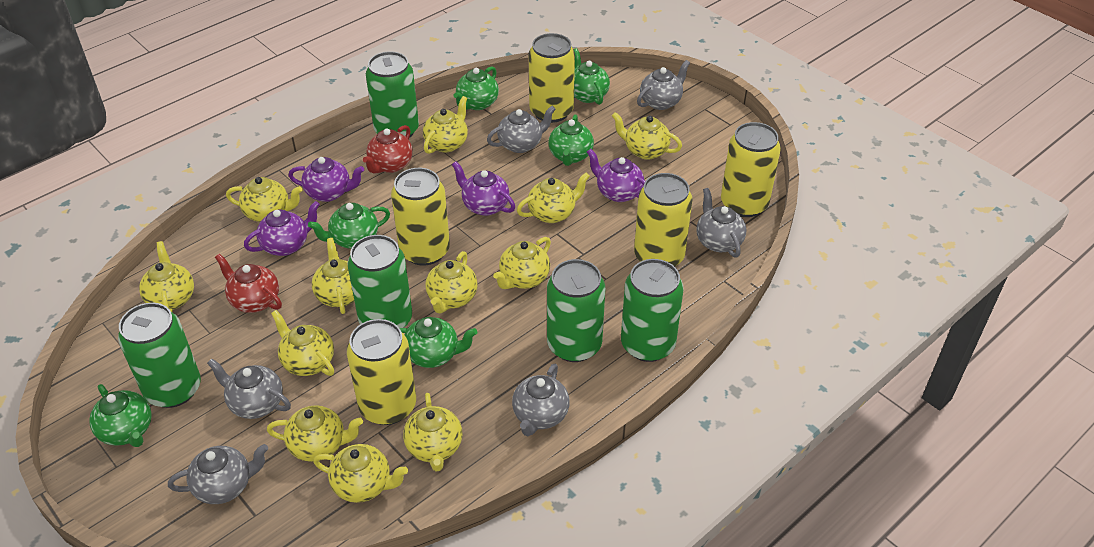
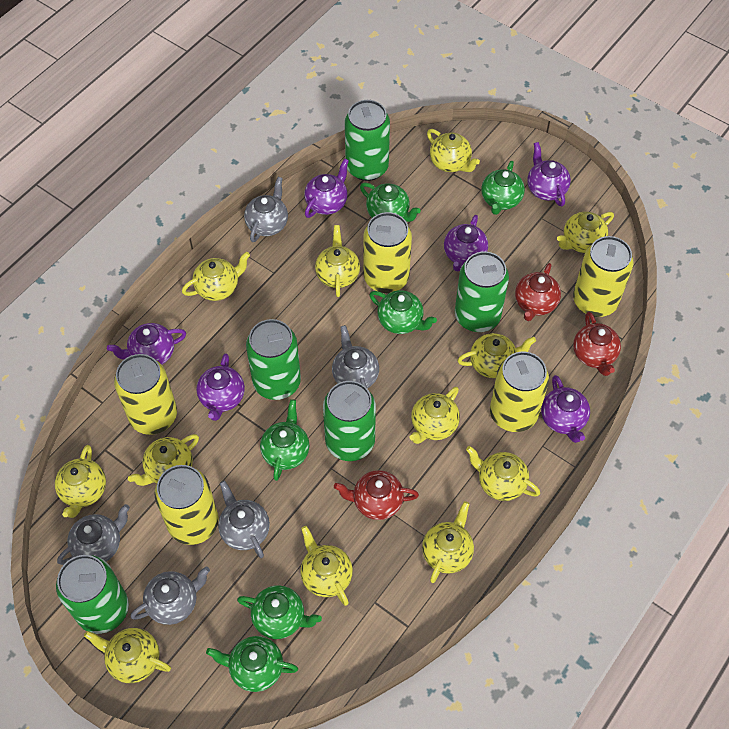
grey teapot: [168,444,268,504] [207,358,291,419] [487,106,556,153] [512,364,570,436] [637,60,690,110] [696,188,747,258] = 6 -> [57,504,130,565] [131,566,210,625] [218,480,270,558] [244,177,288,242] [332,325,379,389] = 5
purple teapot: [244,201,320,256] [288,157,364,202] [452,161,515,216] [587,149,645,202] = 4 -> [107,323,186,364] [196,353,245,421] [304,158,349,218] [444,215,488,272] [527,142,571,206] [541,375,590,443] = 6
red teapot: [215,254,282,313] [363,125,413,174] = 2 -> [334,470,419,520] [515,263,561,321] [573,312,621,376] = 3

